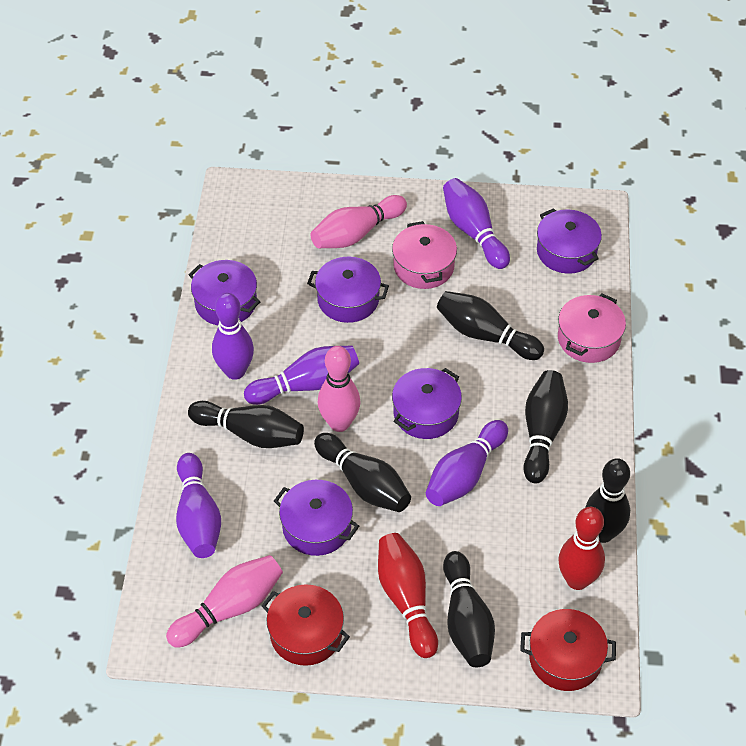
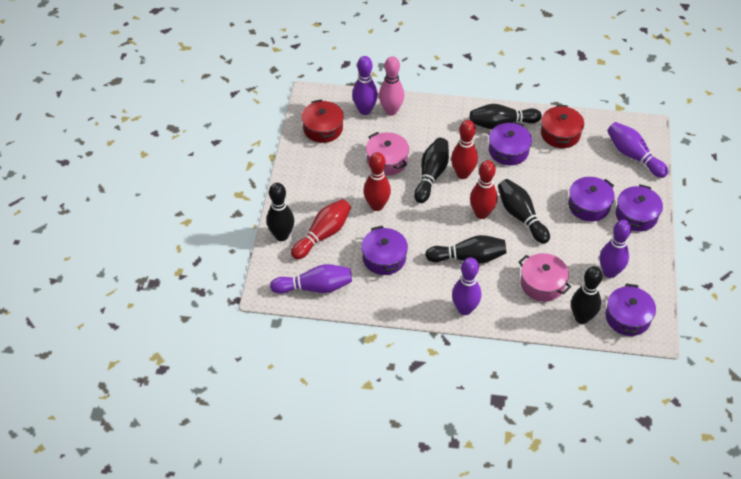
pink bowling pin: [166,555,283,648] [311,195,407,248] [318,346,360,432] = 3 -> [379,56,404,116] = 1
red bowling pin: [378,533,438,658] [558,507,605,590] = 2 -> [291,199,351,260] [363,152,391,211] [451,120,478,179] [470,160,498,219] = 4

